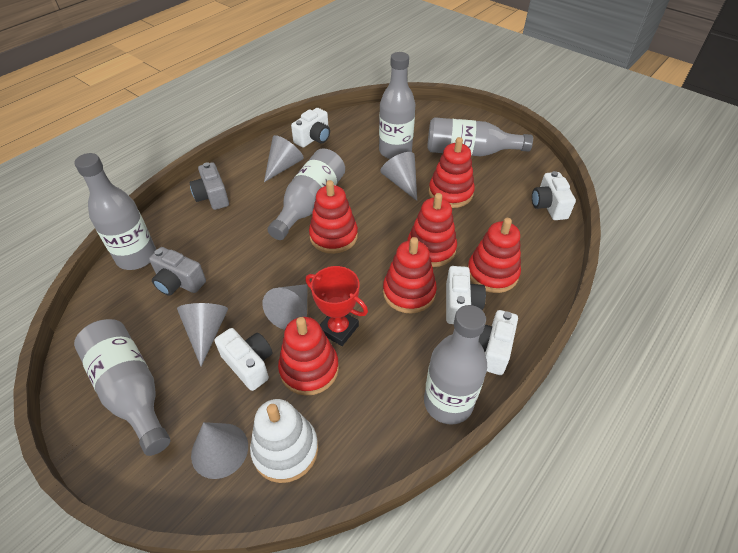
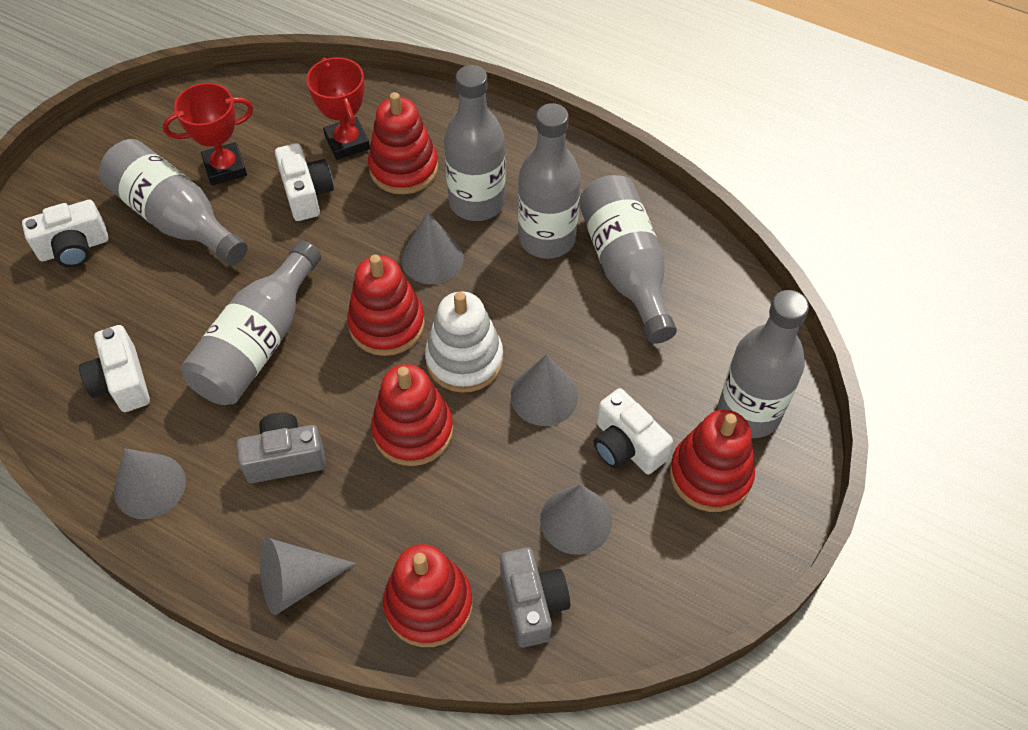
red stacking toy: [278,317,339,396] [309,180,358,254] [383,237,437,314] [407,193,457,267] [429,137,475,208] [468,218,521,293] = 6 -> [347,255,425,356] [368,92,438,194] [371,364,453,466] [383,544,472,647] [670,410,755,512] = 5
red trophy: [305,266,368,346] = 1 -> [163,83,253,185] [306,57,370,160] = 2
white camera: [215,328,272,391] [291,108,330,147] [446,266,486,324] [479,310,518,375] [532,171,576,220] = 5 -> [22,200,108,267] [79,325,150,412] [275,143,334,221] [594,388,673,474] = 4

